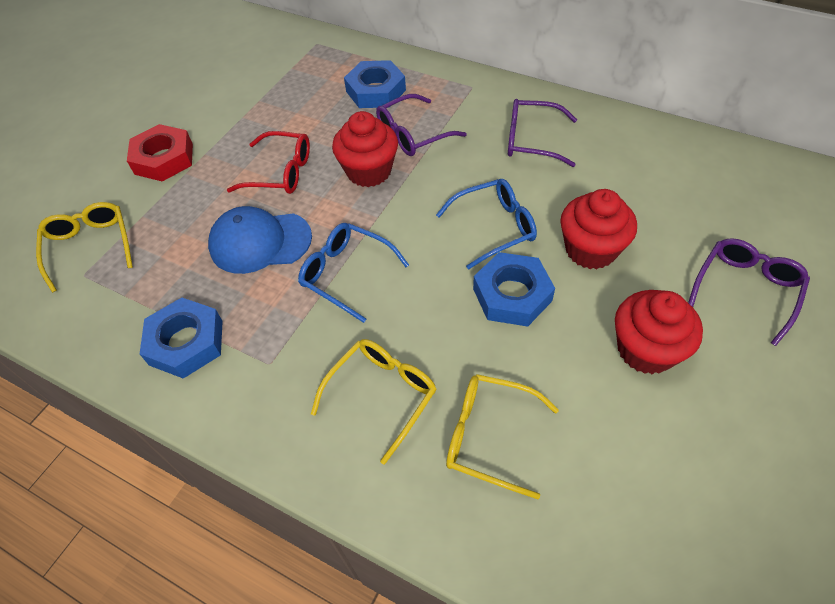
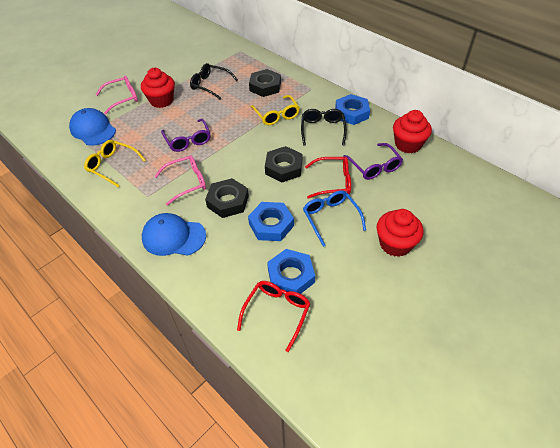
black glasses: none = 0 -> [190,63,238,99] [301,109,347,145] = 2
black nut: none = 0 -> [205,178,249,218] [249,69,281,97] [265,146,302,183] = 3
blue cap: [208,206,312,274] = 1 -> [69,108,116,146] [142,213,206,256] = 2
blue glasses: [298,223,409,323] [436,179,537,270] = 2 -> [303,191,366,247] = 1
pink glasses: none = 0 -> [96,76,138,114] [154,155,206,206] = 2
purple glasses: [376,94,467,156] [508,99,577,167] [688,238,810,346] = 3 -> [161,119,211,152] [343,143,403,180] = 2
red glasses: [227,131,310,194] = 1 -> [237,281,311,352] [305,157,351,199] = 2
red nut: [127,124,193,182] = 1 -> none = 0
yellow glasses: [36,202,133,293] [311,339,437,465] [446,374,559,499] = 3 -> [84,140,146,187] [251,95,300,125] = 2

